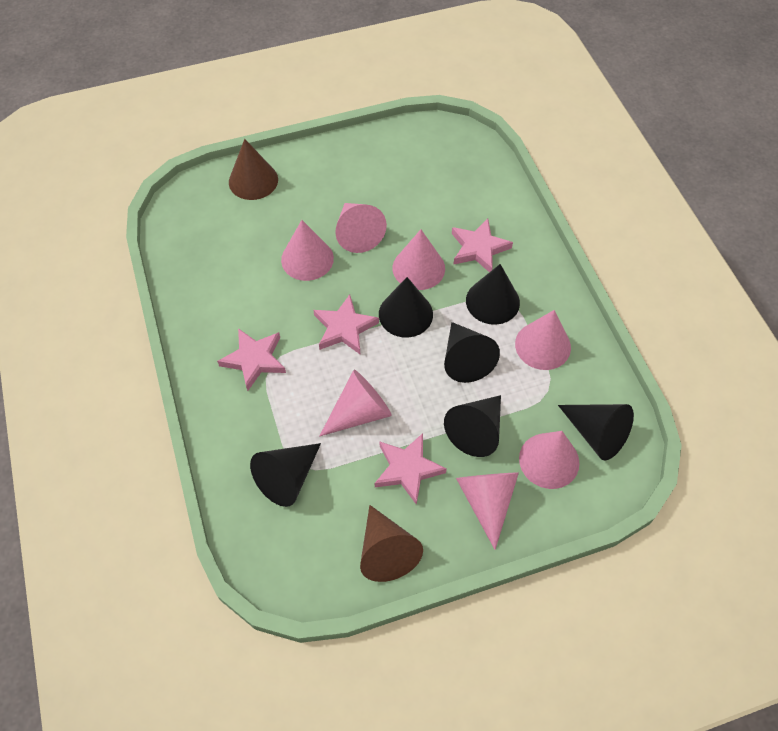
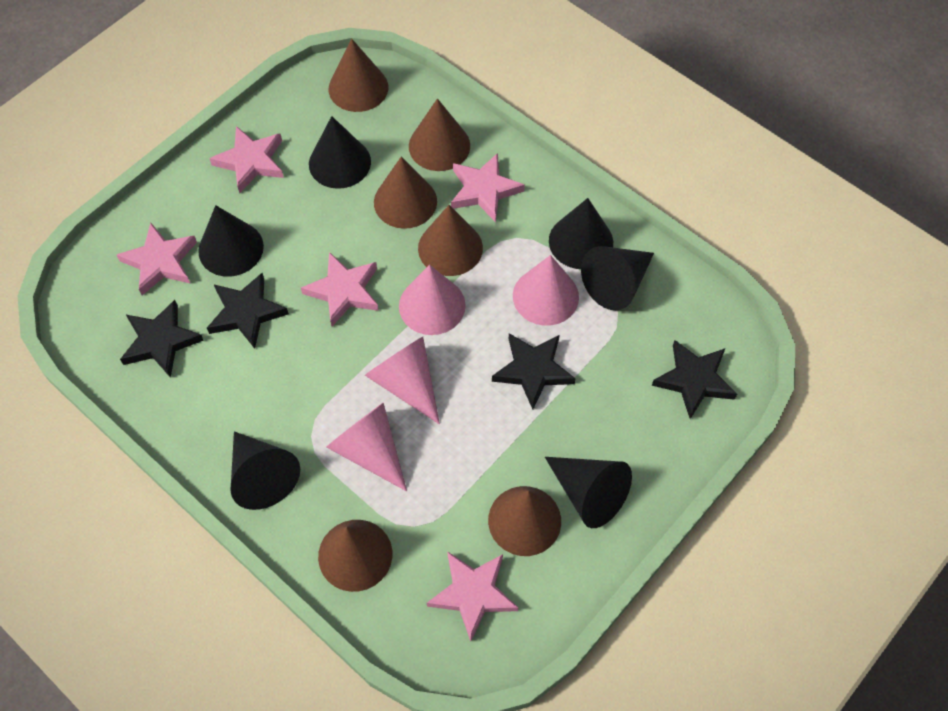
black star: none = 0 -> [120,300,204,378] [207,273,289,349] [492,333,576,410] [652,340,737,419] = 4
brown cone: [229,139,278,200] [360,505,423,582] = 2 -> [318,520,392,592] [329,39,388,112] [374,157,437,229] [409,98,470,171] [418,205,483,276] [488,486,561,556] = 6
pink cone: [281,220,334,281] [320,370,392,436] [335,203,387,253] [393,229,445,290] [456,472,519,550] [515,310,571,370] [519,431,580,489] = 7 -> [326,403,407,491] [365,337,440,424] [399,265,466,335] [513,255,579,326] = 4
pink star: [217,328,286,391] [313,295,379,355] [375,433,447,505] [452,218,513,272] = 4 -> [116,223,197,295] [209,126,284,193] [301,252,379,326] [427,551,519,641] [451,153,525,222] = 5

